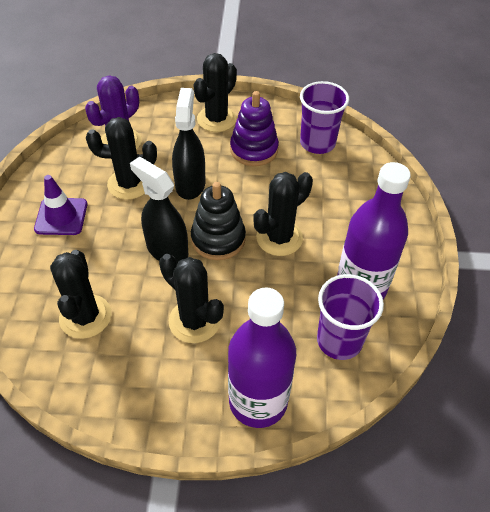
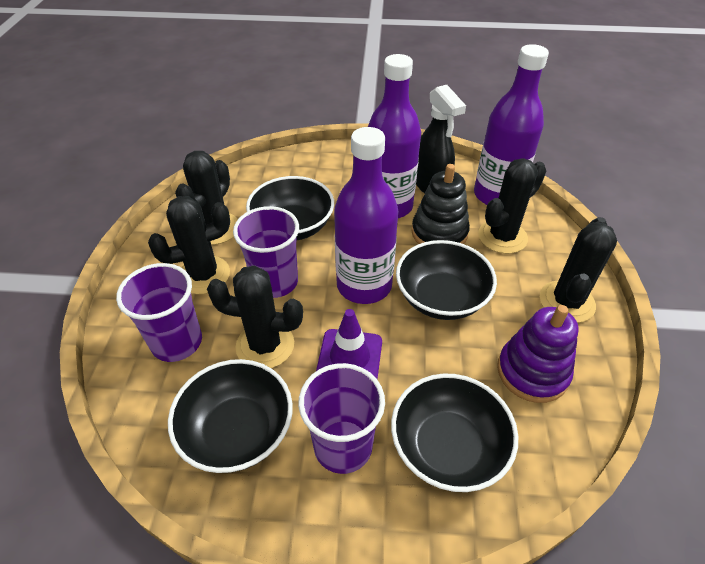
black bowl: none = 0 -> [168,359,293,473] [246,176,334,240] [391,374,518,492] [396,240,497,320] = 4
black spray bottle: [130,157,188,263] [172,88,205,200] = 2 -> [416,85,466,193] = 1
purple bottle: [228,287,296,428] [337,162,411,299] = 2 -> [334,127,398,304] [368,54,421,218] [474,44,549,205] = 3
purple cactus: [85,75,141,150] = 1 -> none = 0
purple cup: [300,81,349,154] [317,274,384,360] = 2 -> [116,263,202,362] [233,206,299,298] [298,363,385,474] = 3

